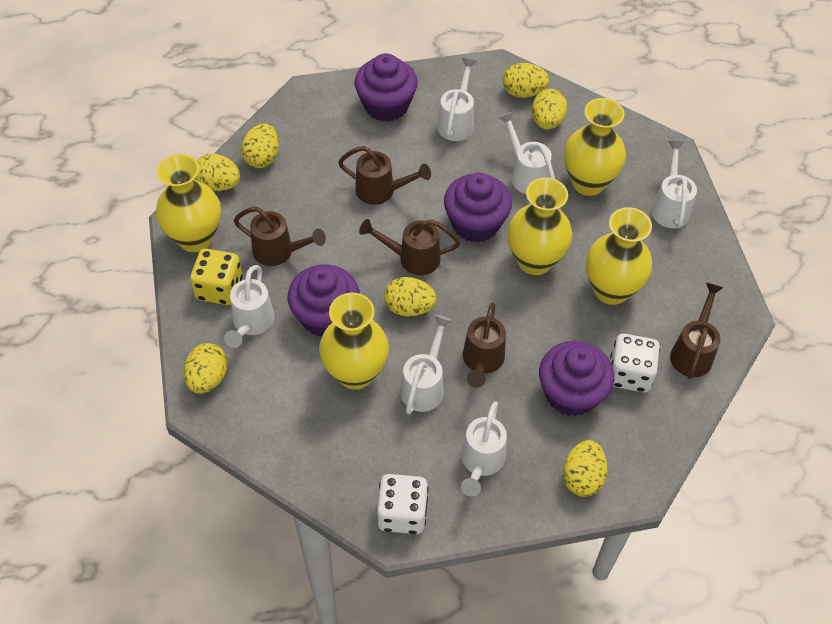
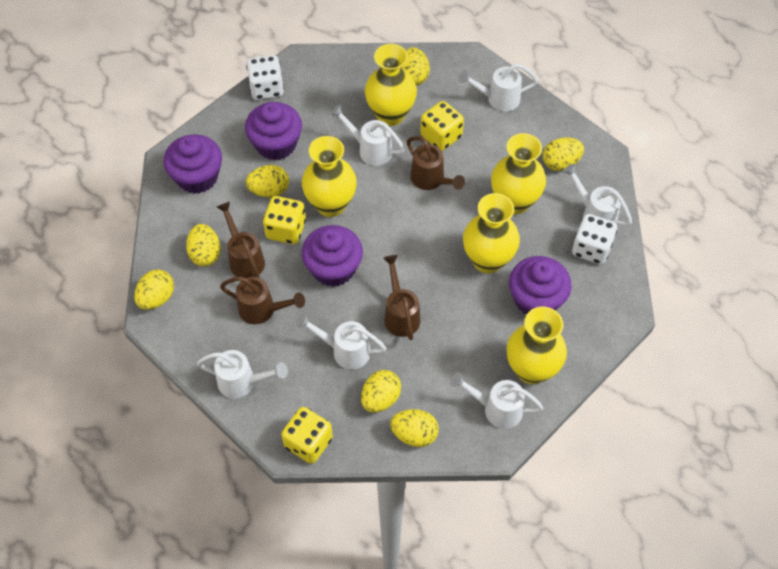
brown watering can: [234,207,326,266] [338,146,431,205] [359,219,460,275] [463,302,506,388] [670,283,724,379] = 5 -> [217,202,265,278] [220,276,305,324] [383,255,421,340] [407,136,465,190] = 4
yellow dice: [190,249,243,305] = 1 -> [263,196,306,244] [281,407,333,464] [420,101,464,151] = 3

